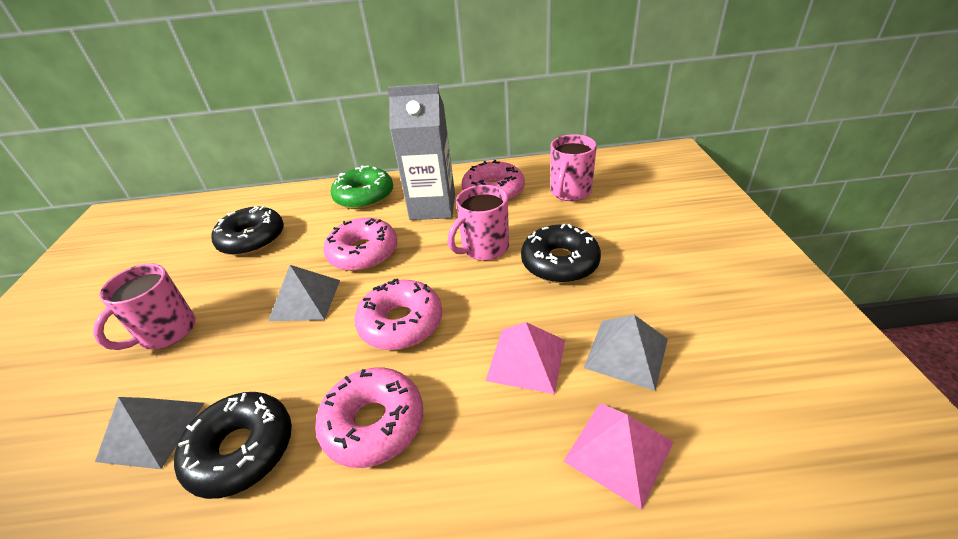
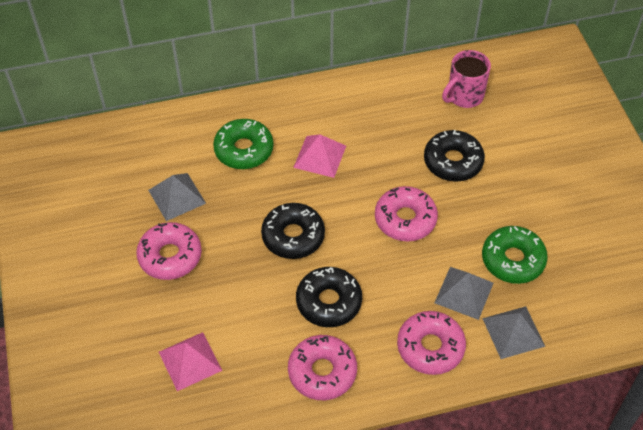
green donut: [331,166,393,209] = 1 -> [213,119,274,169] [482,226,548,284] = 2
grey carton: [387,83,455,220] = 1 -> none = 0
pink mug: [93,263,196,350] [448,185,509,261] [550,134,597,201] = 3 -> [442,50,491,108] = 1

